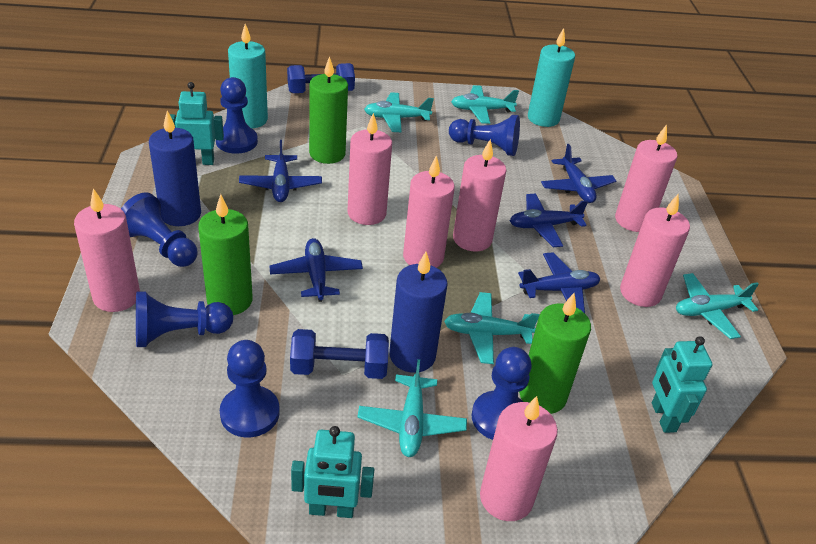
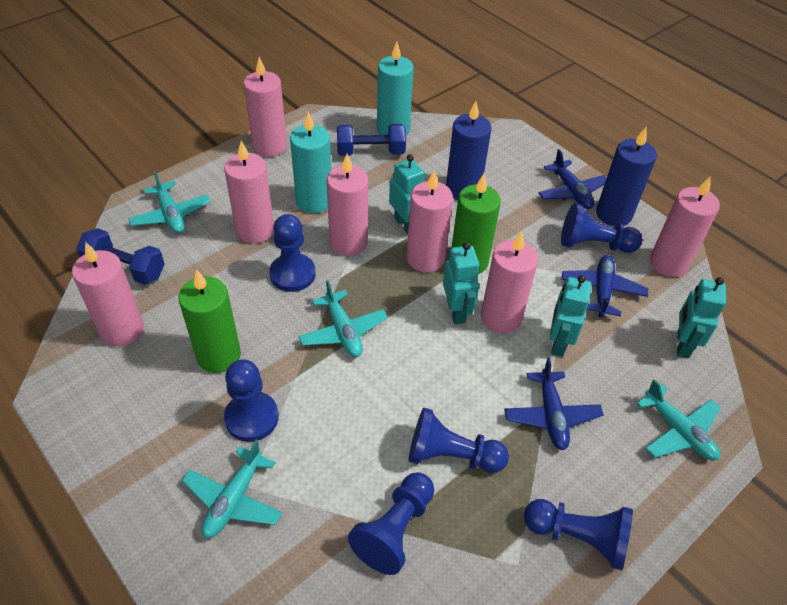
blue plane: [239,140,322,202] [269,238,363,302] [510,194,588,247] [518,252,601,313] [541,144,616,203] = 5 -> [504,358,604,450] [538,149,607,209] [561,255,648,317] = 3
green candle: [198,194,253,315] [309,56,348,164] [519,293,591,414] = 3 -> [178,269,241,373] [451,174,501,274] = 2
turquoise plane: [357,359,467,457] [364,92,434,132] [444,292,539,364] [451,85,519,124] [676,273,759,339] = 5 -> [128,170,211,233] [182,440,282,538] [298,280,388,357] [636,379,721,461] = 4
turquoise robot: [170,82,224,165] [291,426,374,518] [652,336,712,433] = 3 -> [389,154,425,234] [443,242,480,324] [550,275,591,357] [677,277,726,358] = 4

